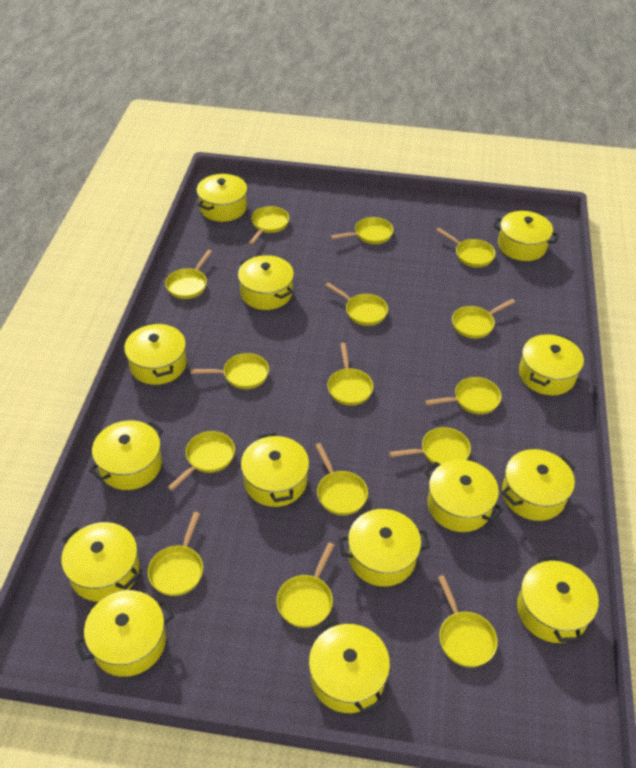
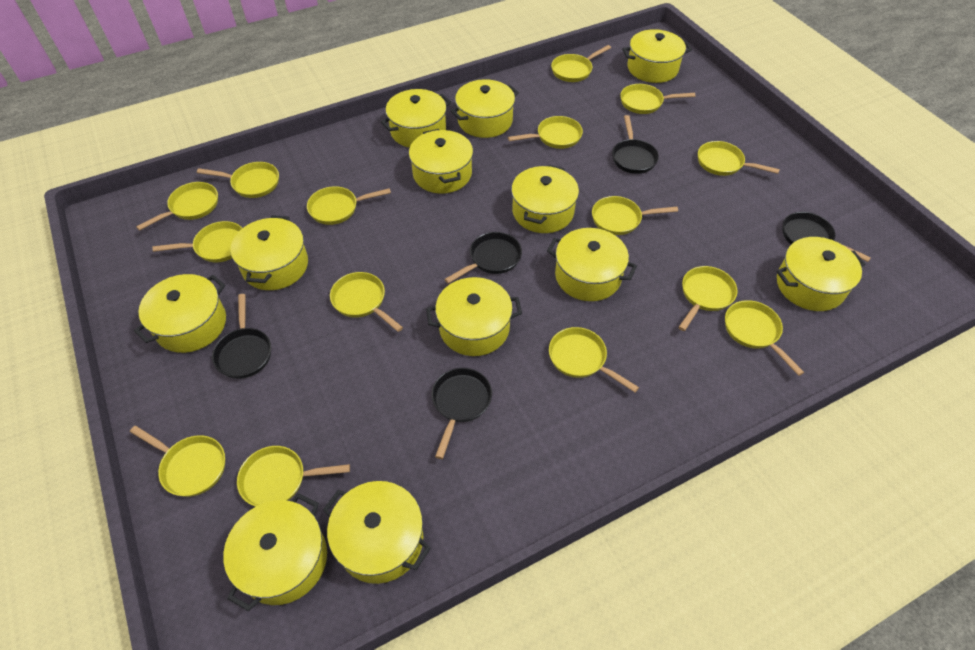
black pan: none = 0 -> [212,294,271,379] [432,368,492,459] [444,232,522,284] [612,115,659,174] [782,212,871,262] = 5
yellow pot: [61,522,140,602] [75,590,174,677] [89,420,164,490] [124,322,187,385] [197,174,247,222] [238,255,294,310] [241,432,309,507] [309,619,390,714] [339,509,430,586] [424,459,503,532] [493,211,559,261] [501,449,576,521] [517,556,599,643] [519,334,584,395] = 14 -> [134,274,226,353] [223,493,327,611] [230,215,308,290] [323,481,431,584] [381,89,451,148] [409,129,473,193] [426,277,522,356] [451,79,519,138] [511,164,579,233] [547,228,637,301] [622,29,692,83] [776,237,866,311] = 12

